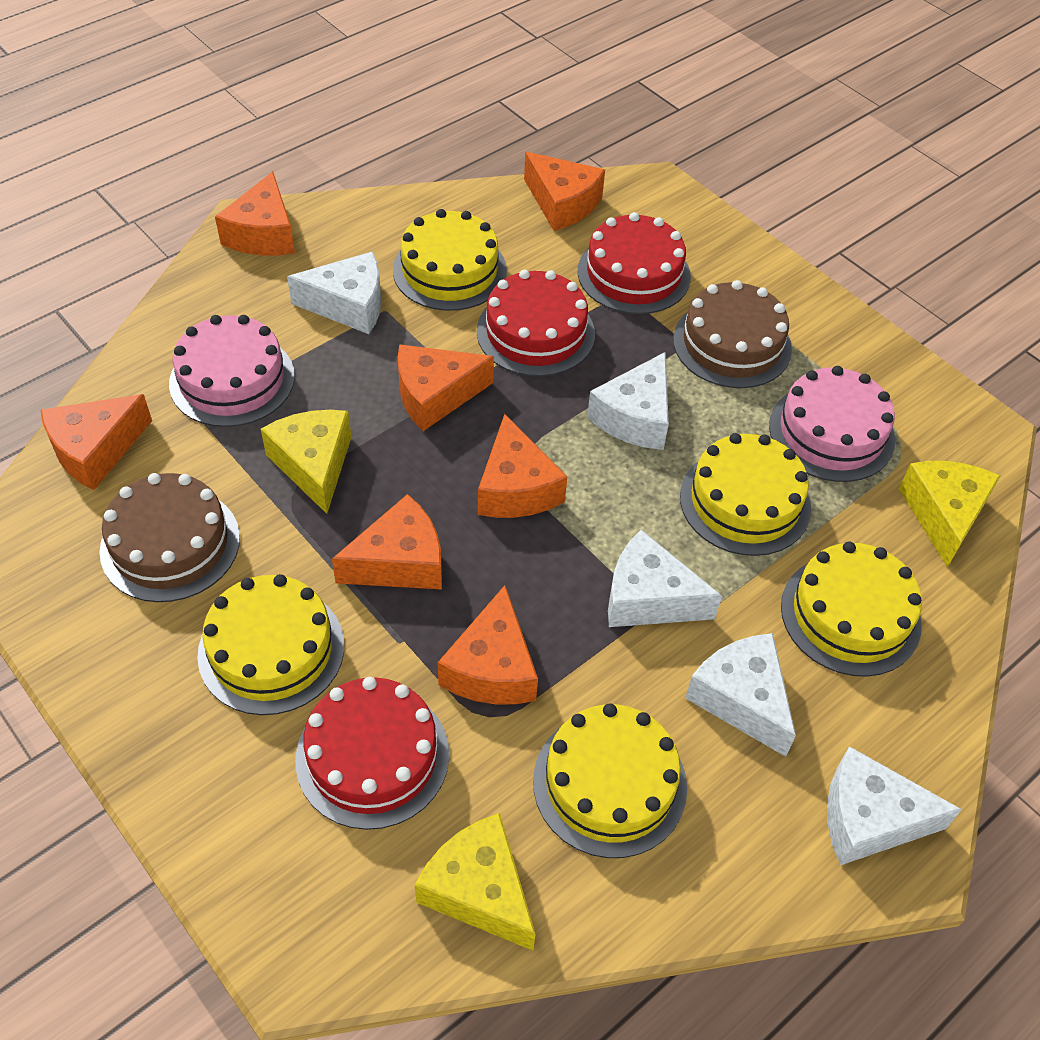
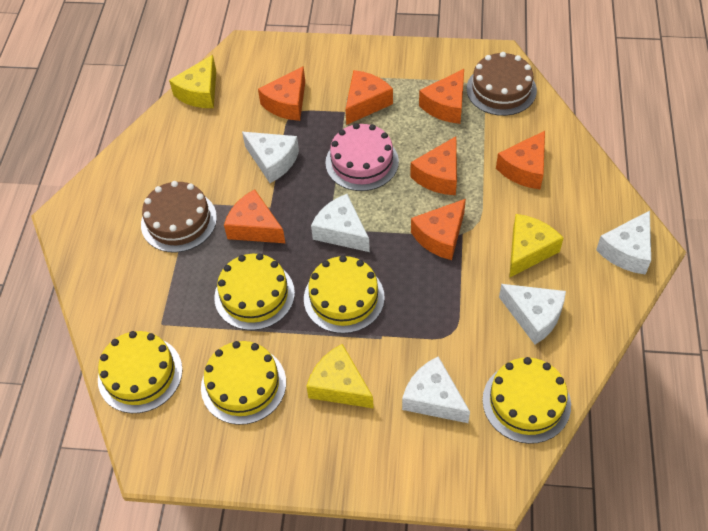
pink cake: [169,315,295,427] [769,366,895,482] = 2 -> [325,123,399,191] = 1
red cake: [295,677,449,830] [477,270,595,376] [578,212,691,314] = 3 -> none = 0

